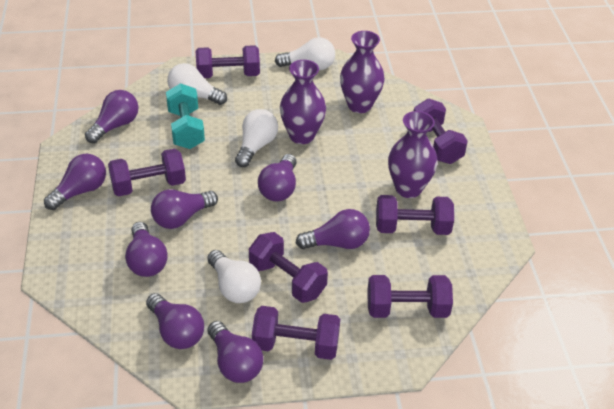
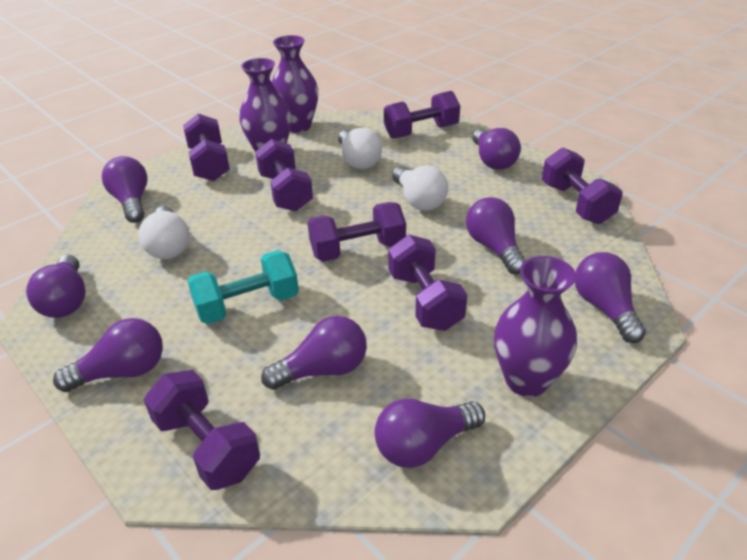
white light bulb: [167,63,227,105] [207,250,261,303] [235,109,278,167] [275,37,335,70] = 4 -> [139,206,189,259] [338,128,382,169] [392,166,448,211] = 3

